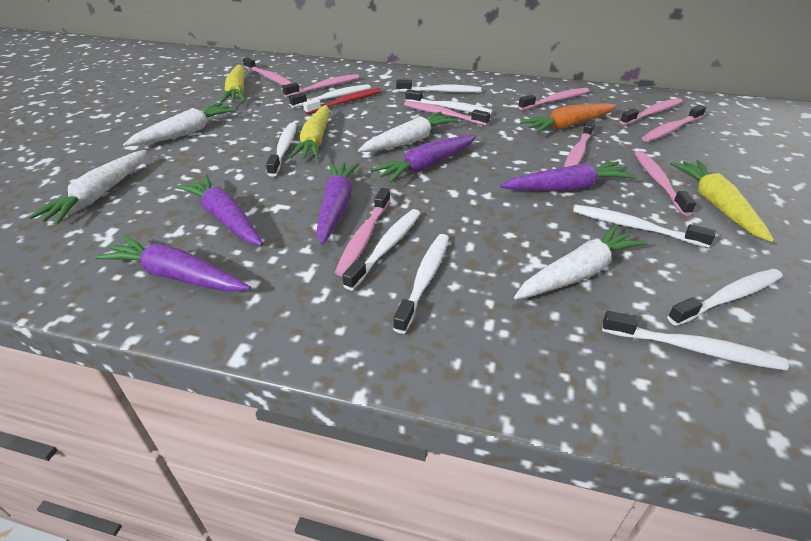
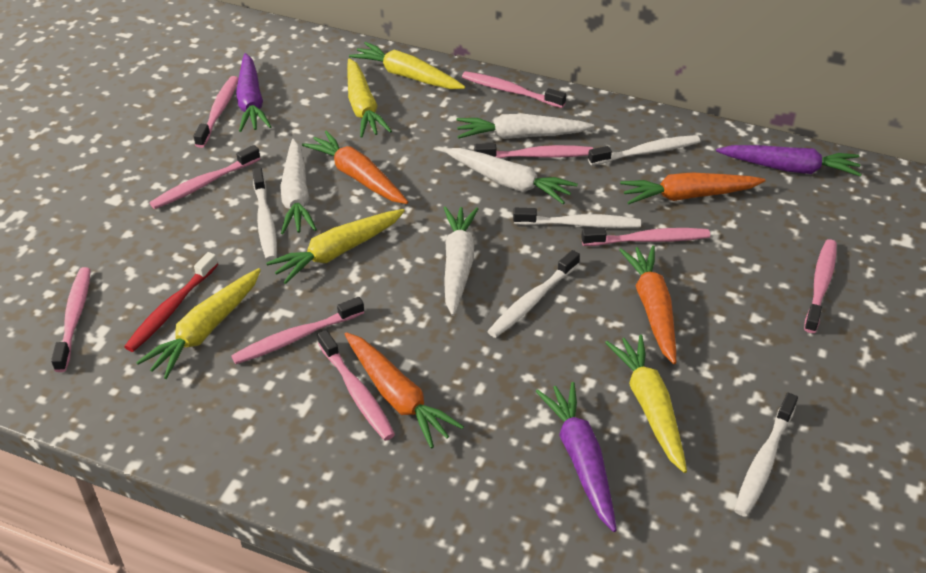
orange carrot: [520,103,617,133] = 1 -> [302,131,408,204] [344,332,464,449] [619,246,676,364] [620,172,766,205] = 4
purple carrot: [95,236,251,292] [176,175,263,246] [316,162,360,245] [371,135,476,183] [500,161,635,191] = 5 -> [236,53,271,132] [535,382,617,532] [716,145,862,177] = 3
white toothbrush: [266,123,297,177] [289,84,371,108] [342,209,421,290] [393,234,449,334] [396,80,481,92] [406,89,493,115] [573,205,716,248] [602,311,789,370] [667,269,783,326] = 9 -> [252,168,277,261] [487,250,580,338] [513,208,641,228] [588,135,700,166] [734,393,798,517] = 5
yellow carrot: [220,65,246,103] [289,105,329,159] [670,160,774,242] = 3 -> [136,268,261,379] [266,209,405,284] [347,58,392,138] [349,42,465,89] [605,335,687,473] = 5

